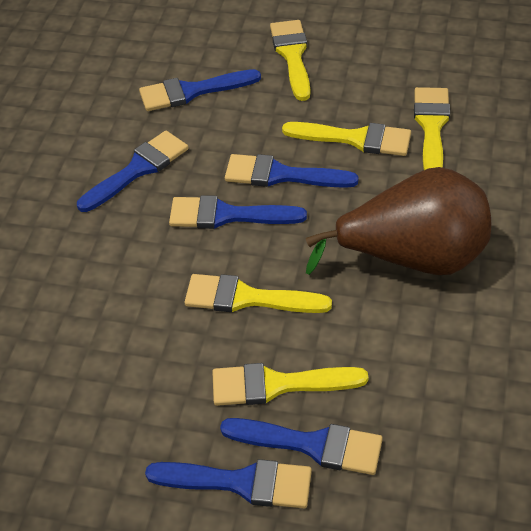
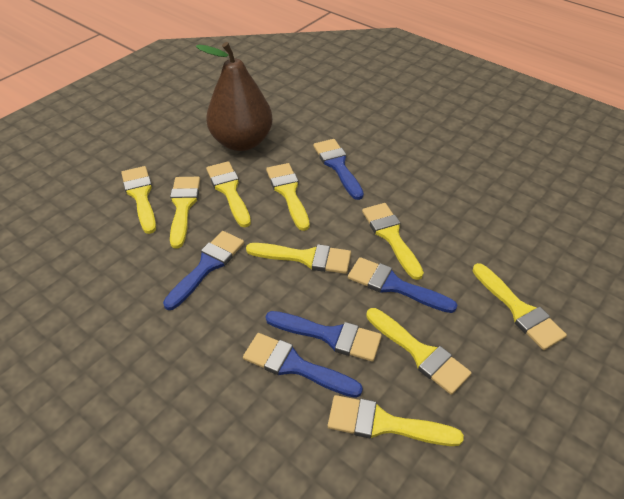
blue brush: [77,131,189,212] [139,69,261,111] [145,459,312,508] [169,195,307,229] [220,418,383,475] [225,154,359,188] = 6 -> [163,231,244,310] [243,333,363,398] [266,311,382,362] [313,139,364,200] [348,257,458,313] = 5
yellow brush: [184,274,332,313] [212,363,368,406] [270,20,310,101] [282,122,411,156] [414,87,450,170] = 5 -> [121,166,156,234] [170,177,200,248] [206,161,251,227] [246,243,351,274] [266,163,310,231] [328,395,464,446] [362,203,424,280] [366,308,472,395] [472,263,567,350] = 9

